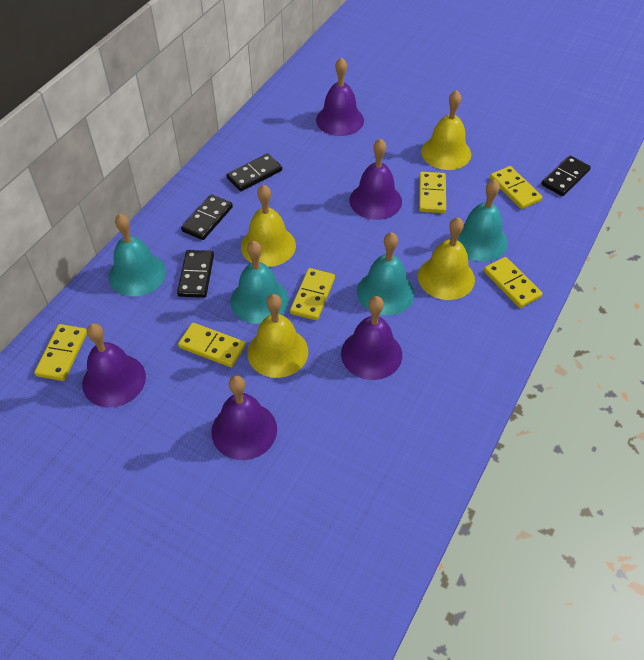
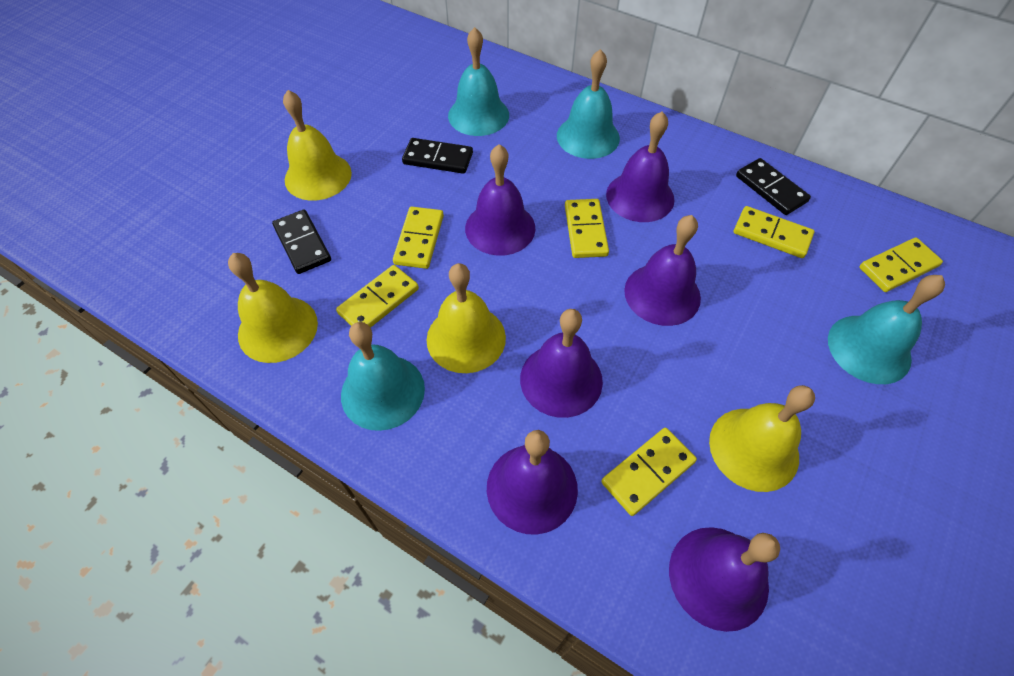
black domino: [177,250,214,298] [181,194,233,240] [226,154,282,191] [542,156,591,196] = 4 -> [272,210,331,274] [402,138,473,174] [736,158,811,215] = 3
purple bell: [82,323,146,407] [211,376,277,460] [316,57,364,136] [341,296,402,380] [350,138,402,220] = 5 -> [465,144,536,256] [487,430,578,535] [520,309,603,418] [606,111,675,222] [624,215,701,326] [669,527,780,632] = 6

